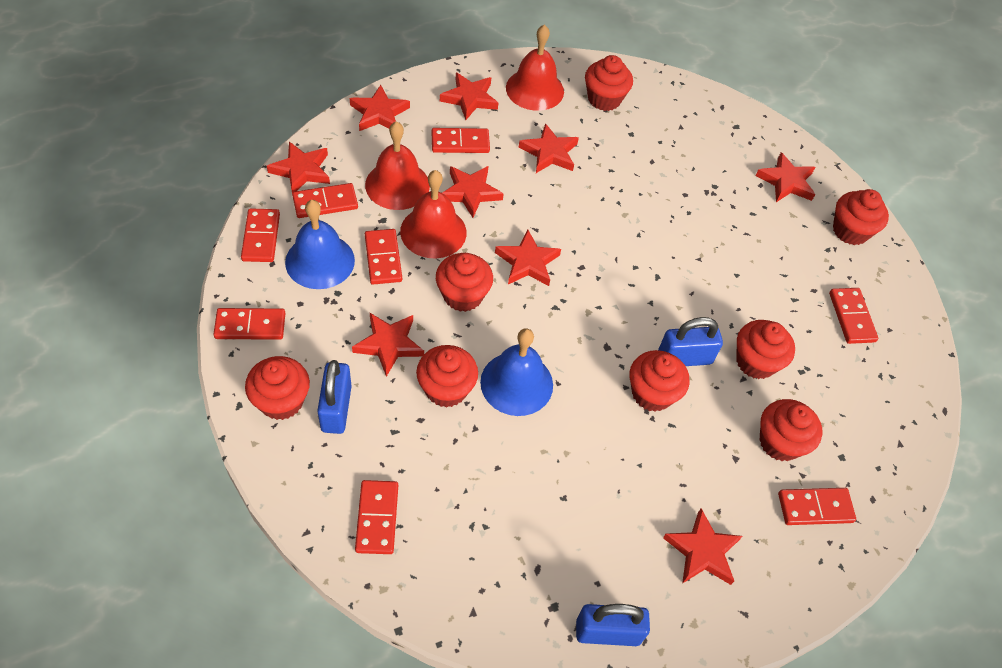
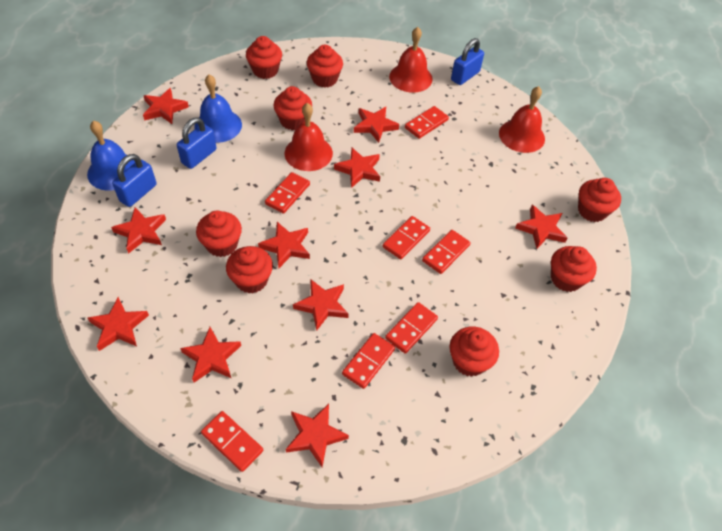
red domino: [213,308,285,340] [241,208,280,262] [292,183,358,218] [355,480,398,554] [365,229,402,284] [432,128,490,153] [778,488,856,525] [829,288,878,344] = 8 -> [201,411,263,472] [265,172,310,214] [342,333,395,389] [383,216,430,259] [385,302,438,354] [405,106,449,139] [422,230,471,274] = 7
red star: [267,142,330,193] [350,85,410,131] [352,313,424,377] [440,73,498,120] [443,166,504,218] [495,230,561,286] [519,123,579,173] [663,508,743,585] [756,152,815,202] = 9 -> [88,297,149,351] [111,207,166,254] [143,88,189,124] [180,327,241,382] [258,222,310,268] [286,404,349,467] [293,279,349,331] [334,148,380,188] [354,107,399,143] [515,205,567,249] = 10

